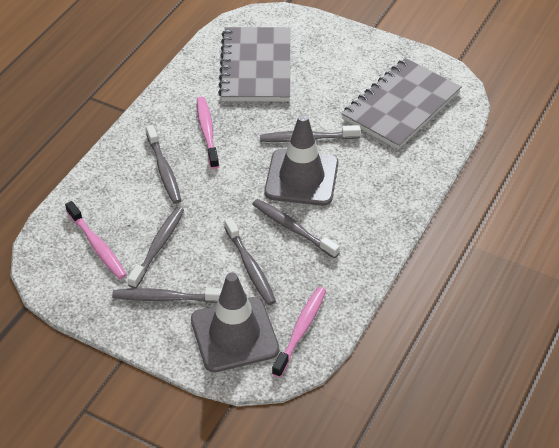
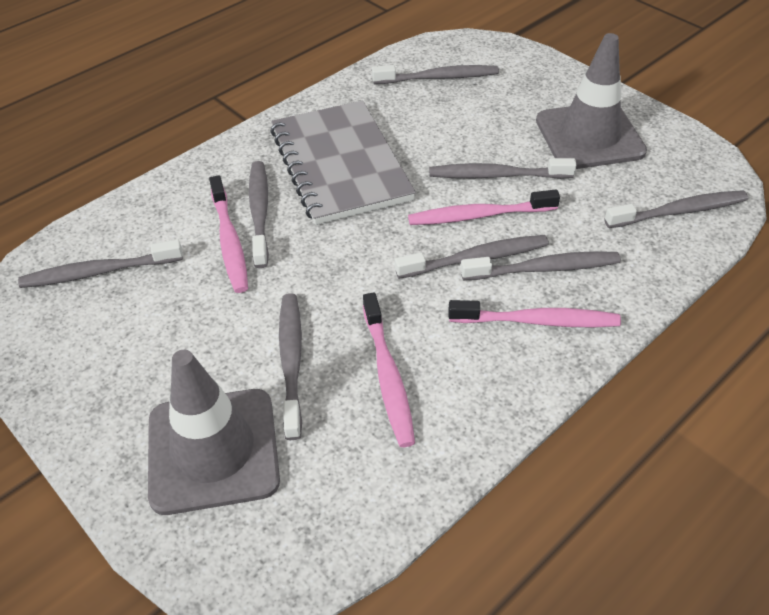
grey notebook: [218,27,290,101] [342,58,461,149] = 2 -> [270,101,416,225] = 1
grey toothbrush: [112,288,222,303] [128,207,184,288] [146,125,181,204] [224,218,276,305] [252,199,340,258] [260,125,361,142] = 6 -> [18,239,183,288] [249,161,269,268] [279,293,302,440] [372,65,499,84] [395,235,549,278] [429,158,576,179] [460,251,621,280] [604,190,748,228] = 8
pink toothbrush: [65,201,127,279] [197,97,219,169] [272,287,326,378] = 3 -> [209,175,248,293] [363,293,415,447] [408,190,560,225] [448,300,621,328] = 4

